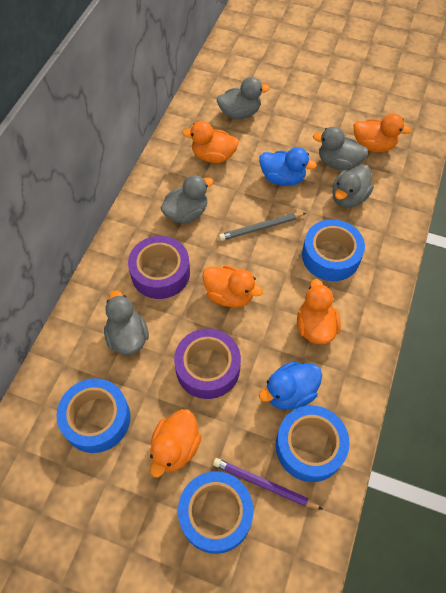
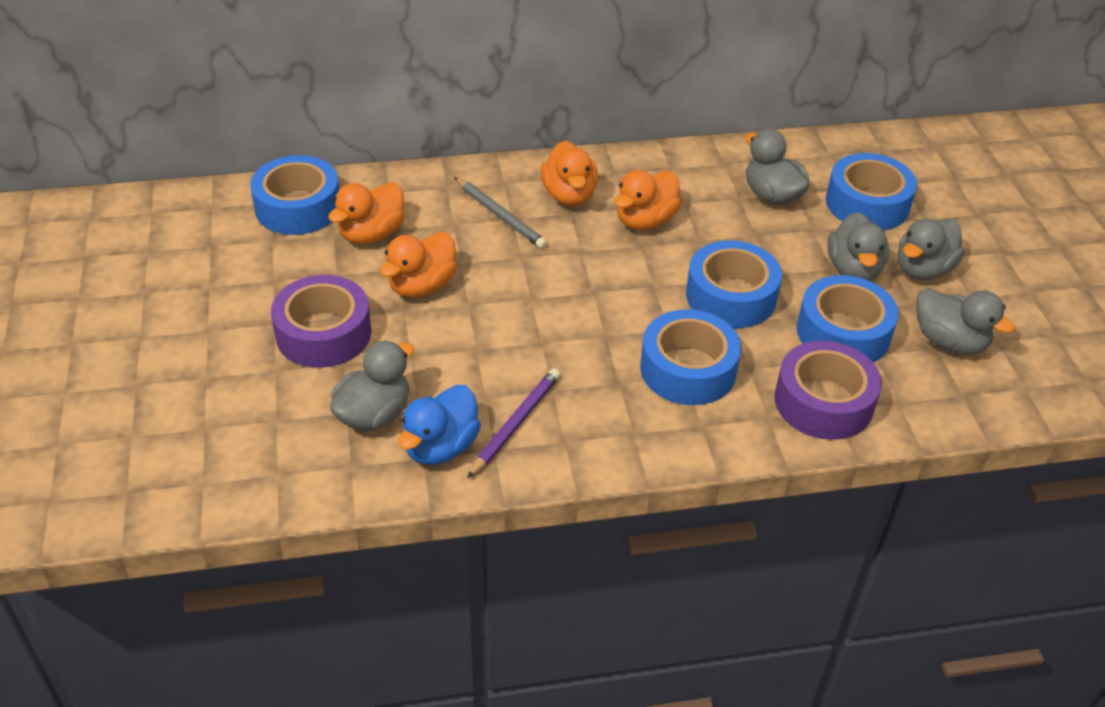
blue duck: [259,147,317,186] [259,362,322,410] = 2 -> [398,385,481,465] = 1
blue tape: [56,378,130,453] [178,471,253,554] [276,405,350,482] [302,219,365,281] = 4 -> [250,155,339,235] [640,309,741,405] [686,240,782,328] [797,275,899,362] [826,153,917,230] = 5
orange duck: [150,409,202,477] [182,121,239,163] [202,265,263,308] [297,279,341,344] [354,114,412,152] = 5 -> [328,182,405,244] [380,232,457,298] [541,141,598,206] [615,170,681,230] = 4

